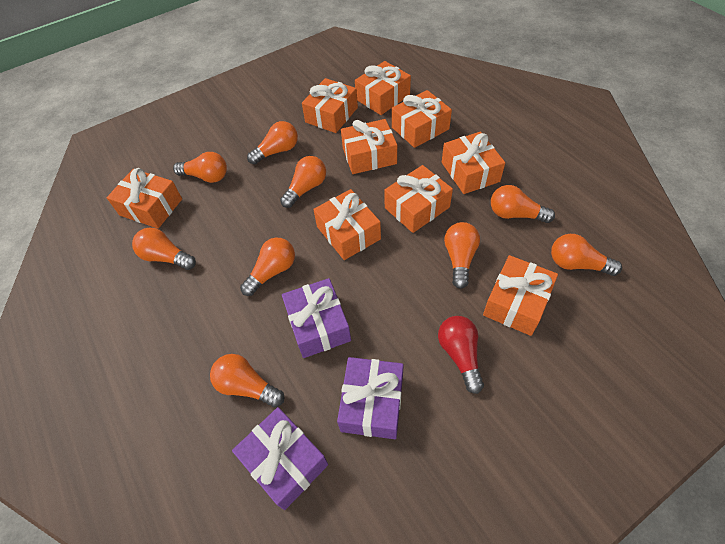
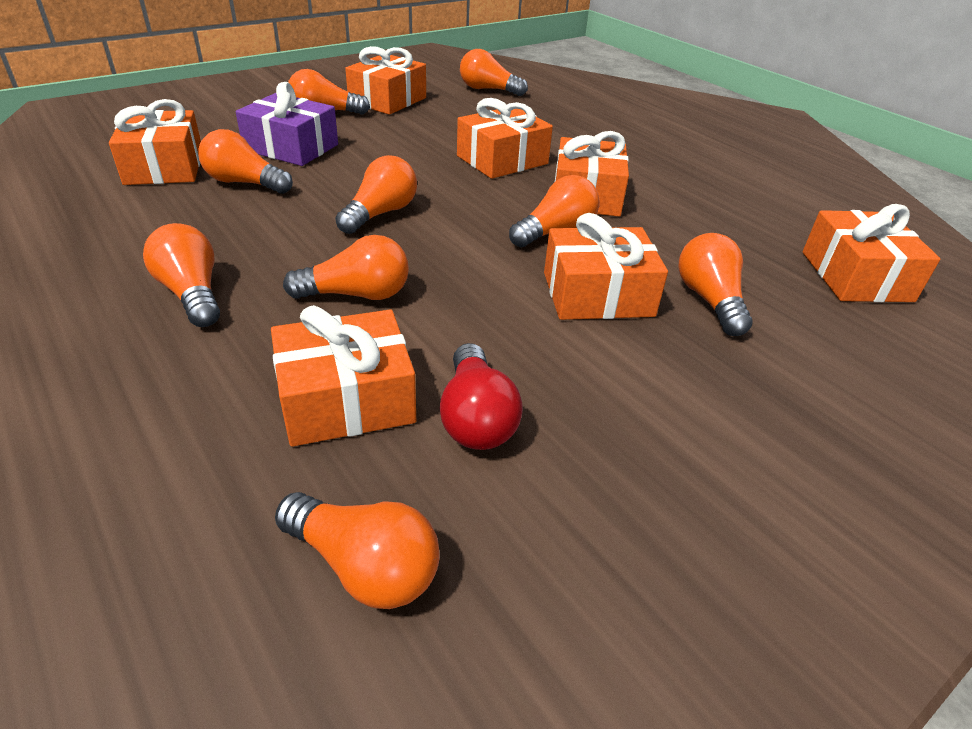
orange gift: [107,168,182,229] [302,78,358,133] [313,189,381,260] [341,119,397,174] [355,61,411,115] [384,165,453,233] [392,90,452,148] [442,132,505,194] [483,255,558,336] = 9 -> [109,99,201,185] [271,305,416,447] [345,46,426,115] [457,98,553,179] [544,213,668,320] [555,131,629,216] [803,204,940,302] = 7
purple gift: [232,407,328,510] [282,278,351,358] [337,357,404,439] = 3 -> [236,82,338,166] = 1

